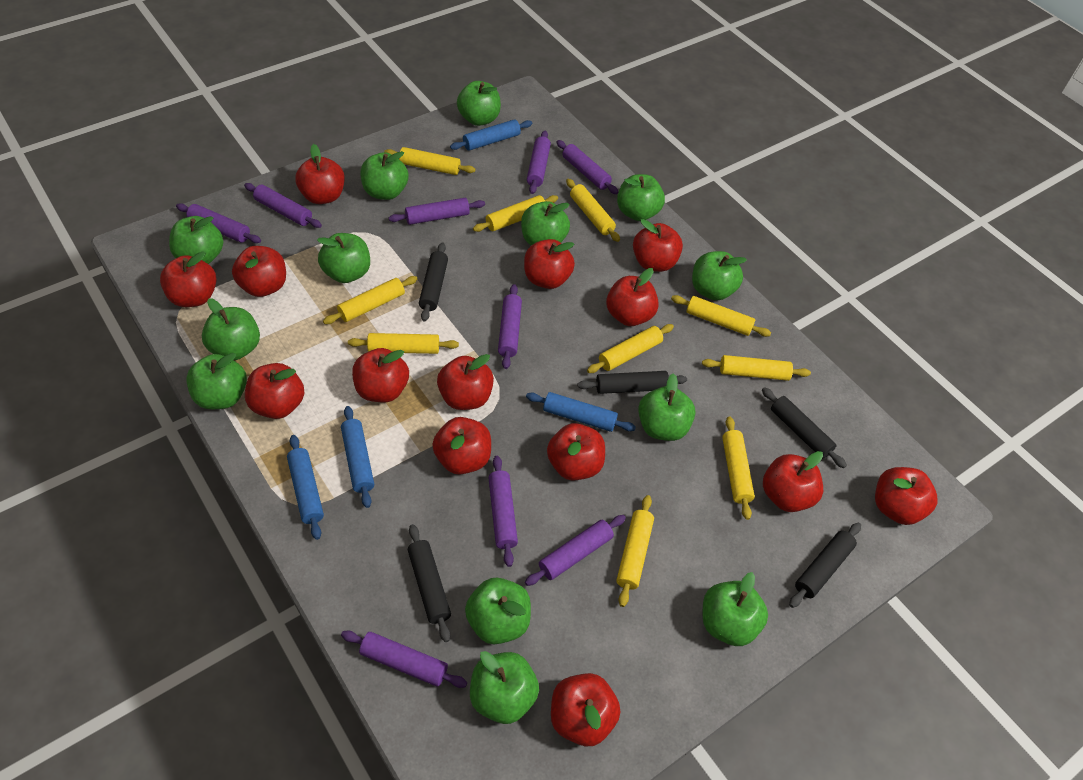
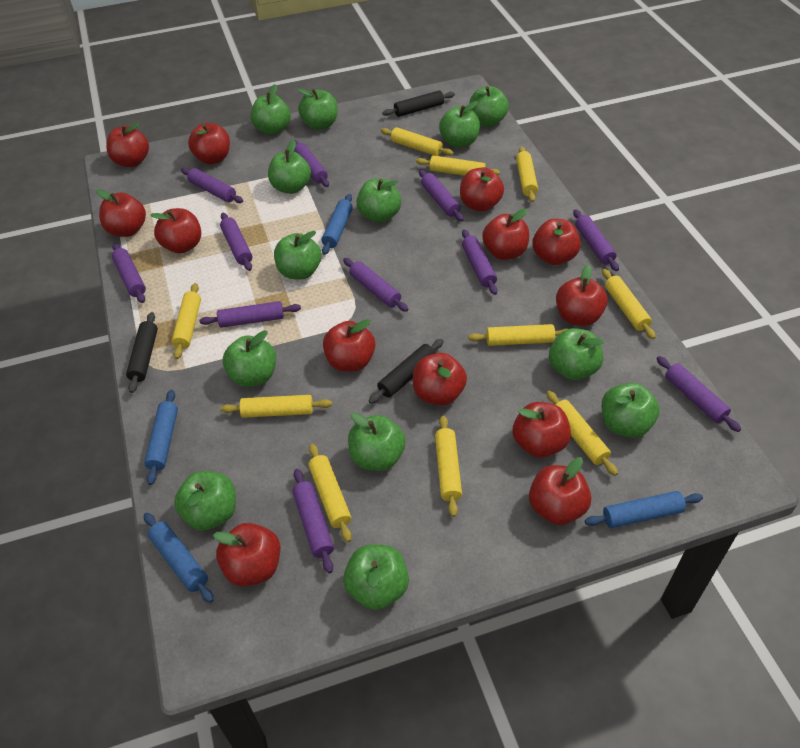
black rolling pin: [408,524,451,642] [419,242,448,322] [577,371,687,394] [762,387,847,468] [789,523,861,608] = 5 -> [126,312,158,393] [368,339,444,404] [383,91,455,117] = 3
purple rolling pin: [176,203,261,243] [244,183,322,228] [341,631,467,688] [389,198,485,225] [488,456,518,567] [498,284,522,369] [525,515,626,586] [527,131,551,194] [557,140,618,194] = 9 -> [112,243,146,303] [181,168,243,203] [199,301,301,328] [220,213,252,271] [292,469,334,573] [294,140,329,187] [343,258,408,312] [419,169,464,221] [462,229,498,295] [573,209,619,271] [656,356,741,432] = 11
red apple: [160,251,217,307] [232,246,286,297] [245,363,304,419] [295,144,345,204] [352,348,409,402] [432,417,491,475] [437,354,494,410] [524,239,575,289] [547,423,605,481] [551,673,620,746] [606,268,659,326] [633,219,683,272] [763,451,823,512] [875,467,938,525] = 14 -> [96,189,146,237] [106,122,149,167] [150,208,201,253] [188,123,230,164] [213,523,280,587] [323,319,375,372] [413,353,467,406] [460,167,504,212] [482,208,529,260] [513,402,571,458] [529,457,591,525] [533,219,581,265] [556,265,608,326] = 13

